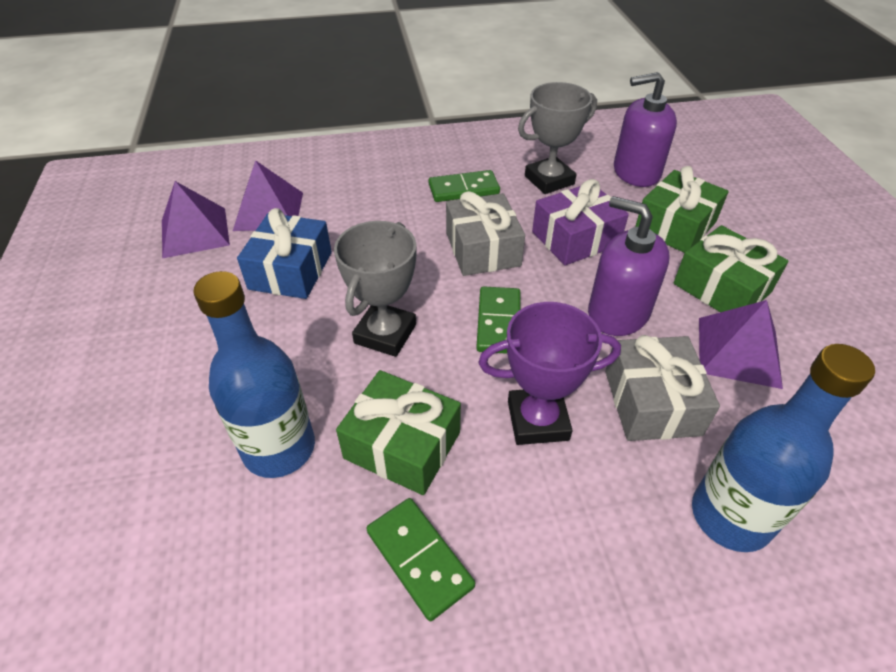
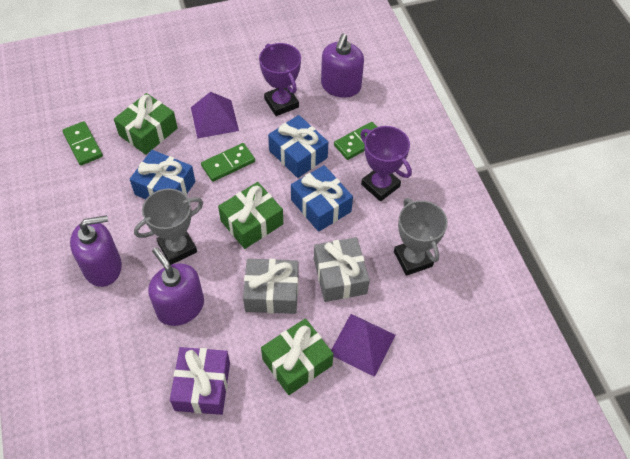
blue bottle: [193,271,315,478] [692,344,875,552] = 2 -> none = 0
blue gift: [237,208,332,299] = 1 -> [130,150,195,199] [268,115,328,178] [291,165,353,232] = 3
purple pyramid: [162,181,230,258] [233,160,303,231] [699,300,783,389] = 3 -> [191,92,239,139] [331,314,395,377] = 2
purple soap dispenser: [588,196,670,336] [614,72,677,187] = 2 -> [70,215,122,287] [148,247,204,326] [321,34,364,98] = 3
purple trophy: [479,302,621,445] = 1 -> [259,43,301,116] [361,126,412,201] = 2

